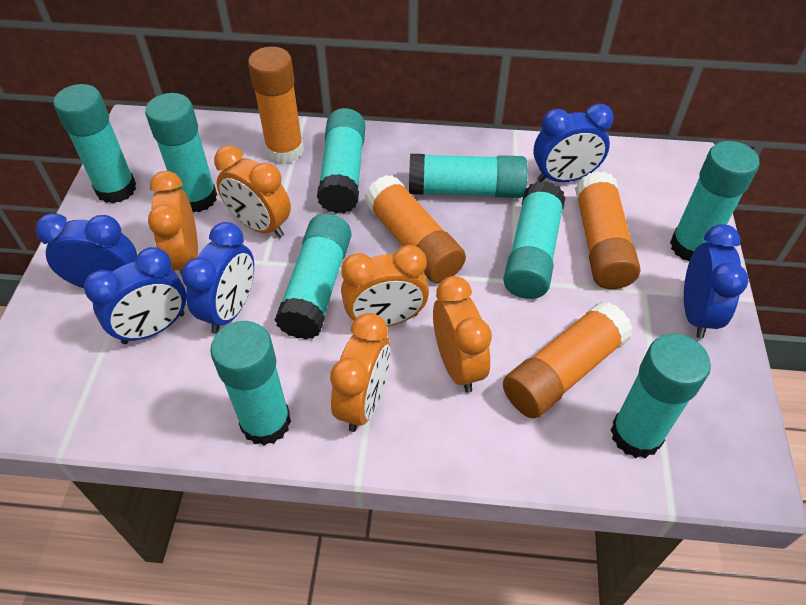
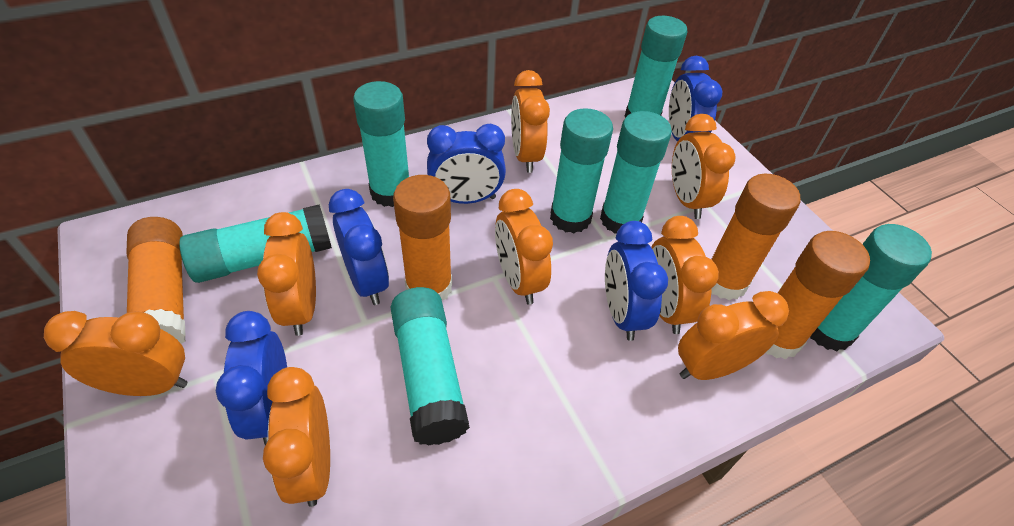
orange clock: [148,171,198,276] [214,146,291,238] [330,313,391,432] [341,245,429,326] [433,276,492,393] = 5 -> [44,311,187,396] [257,212,316,336] [263,367,330,507] [495,189,553,305] [511,70,550,173] [651,216,719,334] [672,114,735,219] [678,291,789,380] = 8
turquoise glue stick: [53,84,136,204] [145,93,217,212] [210,321,291,446] [275,213,352,339] [317,108,365,214] [409,154,528,198] [503,181,565,299] [611,334,711,458] [670,141,759,261] = 9 -> [179,205,332,283] [353,81,409,207] [390,287,470,446] [550,108,613,233] [600,111,672,234] [625,16,687,117] [810,224,932,351] = 7

